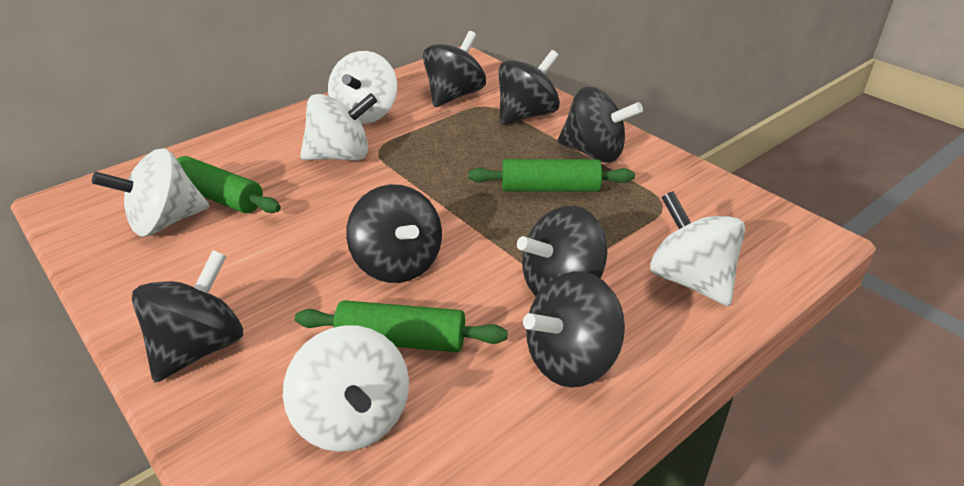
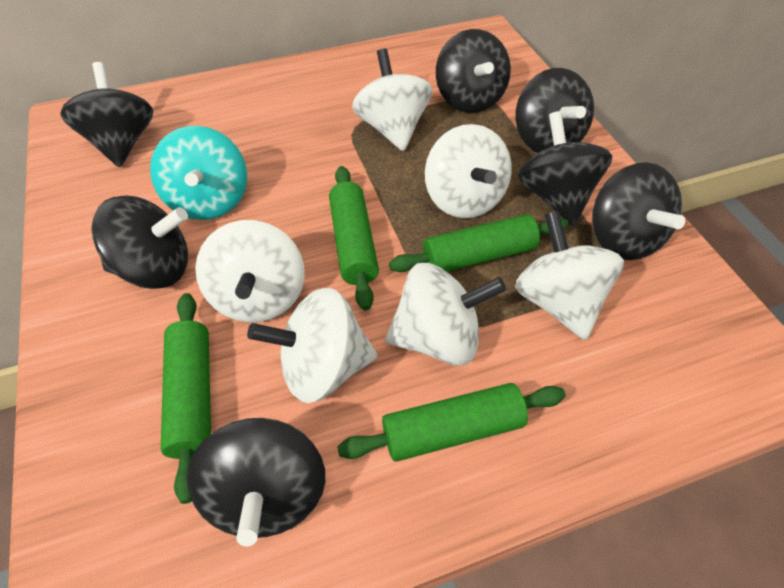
green rolling pin: [177,156,281,213] [295,300,508,352] [468,159,635,192] = 3 -> [161,293,211,504] [329,166,379,310] [337,383,566,462] [389,214,569,272] = 4
turquoise spinning top: none = 0 -> [150,126,247,220] = 1
white spinning top: [92,148,210,237] [283,325,409,452] [300,93,377,161] [328,51,397,124] [650,191,745,306] = 5 -> [195,220,305,322] [247,287,378,403] [352,48,432,151] [385,263,506,366] [425,124,512,218] [515,211,624,340] = 6

